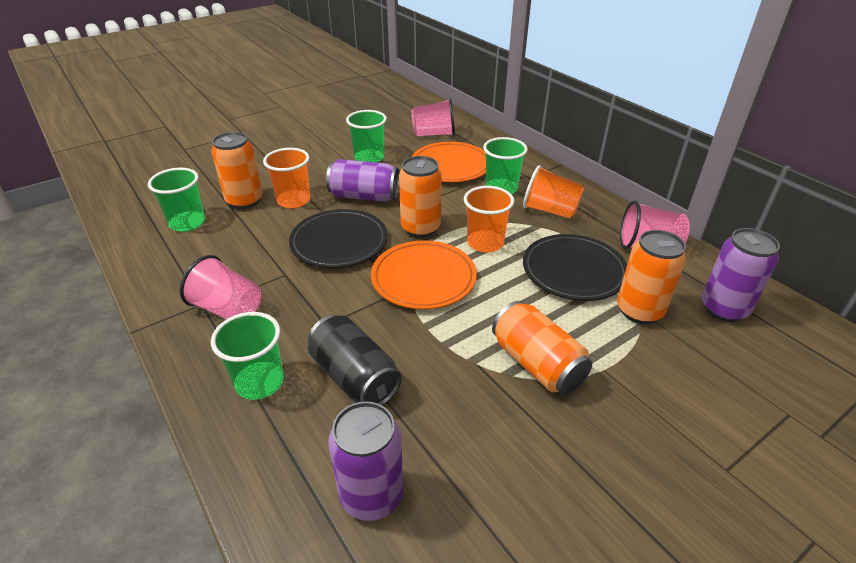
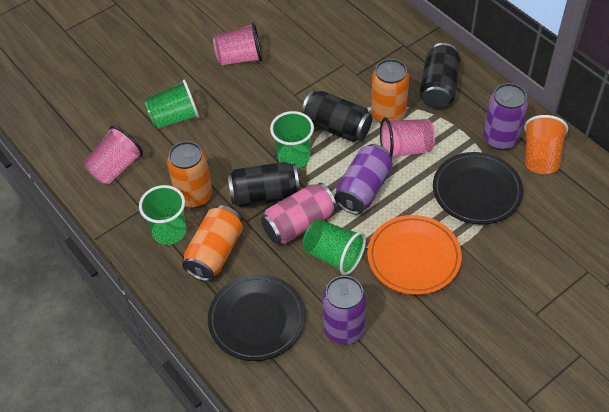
black can: [308,315,402,406] = 1 -> [227,162,300,207] [301,90,372,142] [420,43,461,109] = 3
orange can: [211,132,263,209] [399,156,442,238] [492,301,592,395] [617,230,686,324] = 4 -> [167,141,212,208] [182,205,243,281] [371,59,409,123] = 3
orange cup: [263,148,310,208] [464,186,514,253] [523,165,584,218] = 3 -> [524,115,568,174] = 1
orange plate: [371,240,477,309] [412,142,486,182] = 2 -> [367,215,462,295] = 1
pink can: none = 0 -> [261,183,337,244] = 1

